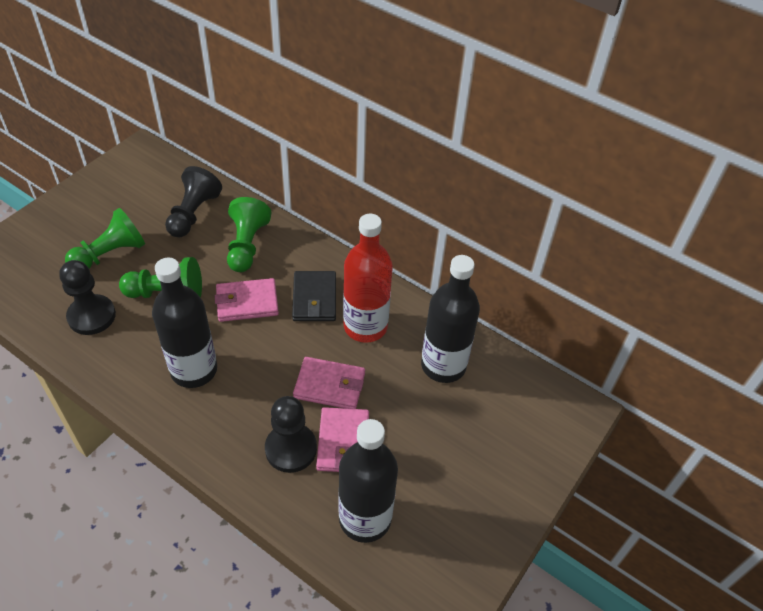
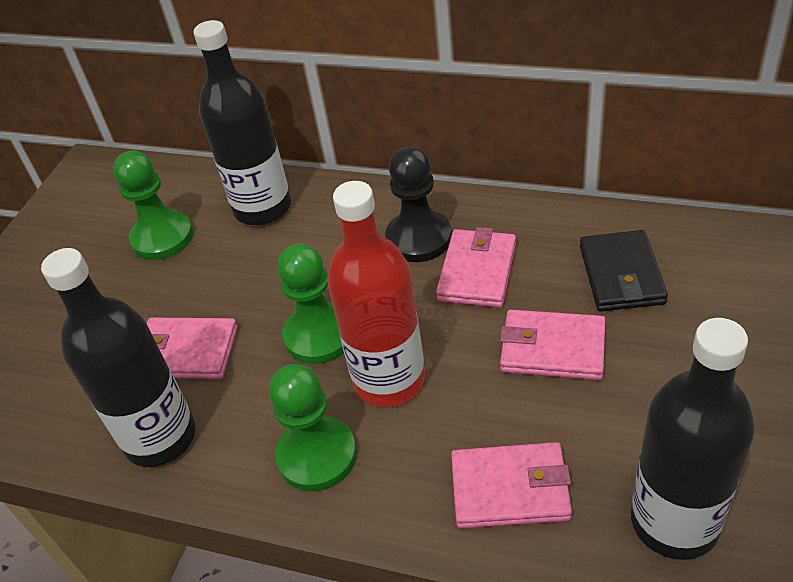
black pawn: [59,260,116,335] [165,166,222,237] [265,396,317,473] = 3 -> [385,147,452,262] = 1
pink wallet: [215,278,279,322] [293,357,365,409] [316,407,369,472] = 3 -> [147,318,238,379] [436,227,516,308] [451,442,572,529] [500,310,606,380] = 4

